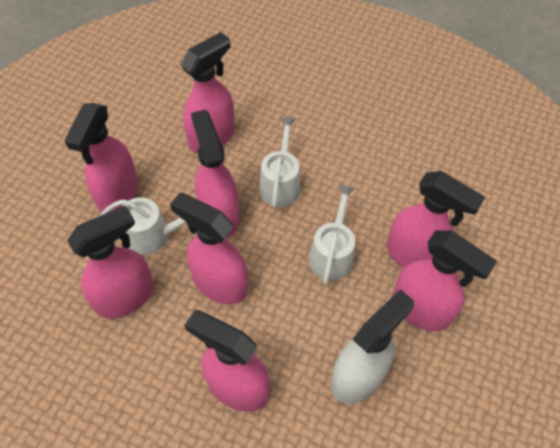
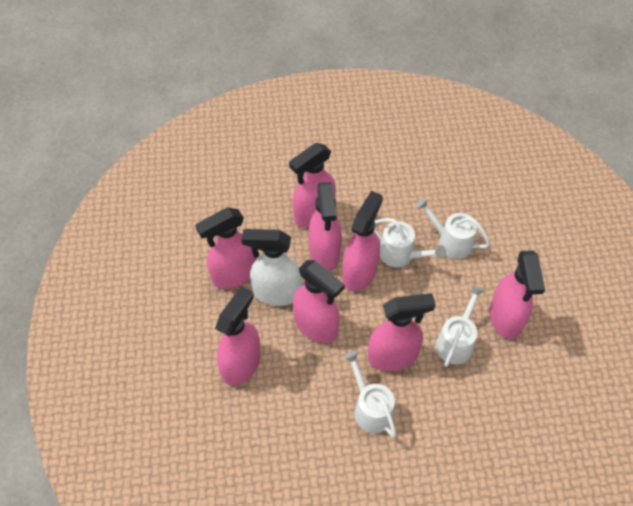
white watering can: [100,197,186,255] [259,117,300,208] [309,185,355,285] = 3 -> [344,351,397,438] [374,218,446,267] [416,198,490,259] [436,285,485,367] = 4

